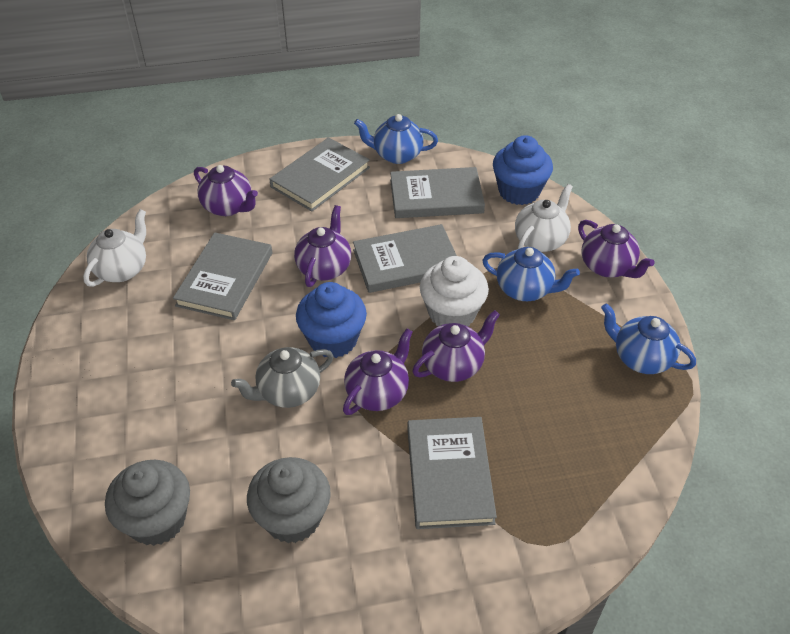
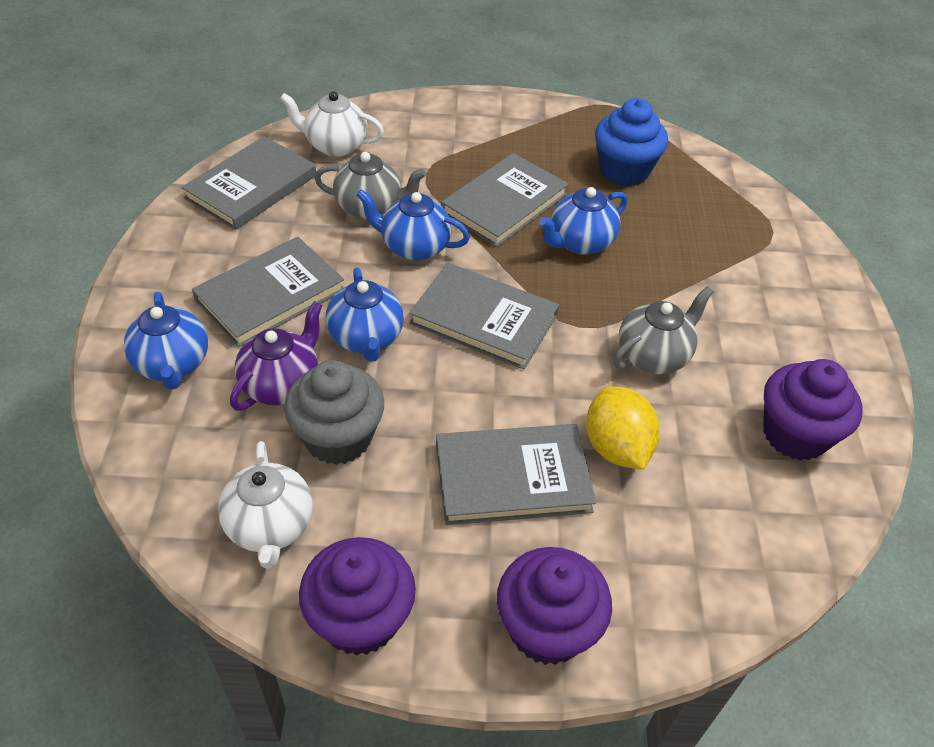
blue cupcake: [296,282,367,358] [493,135,553,205] = 2 -> [595,98,668,186] = 1
blue teapot: [354,114,438,164] [482,247,580,301] [601,303,696,374] = 3 -> [124,292,208,390] [326,267,404,362] [356,189,470,261] [539,187,628,255] = 4
grey cupcake: [105,460,190,546] [247,457,331,543] = 2 -> [284,360,384,465] = 1
grey teapot: [231,347,333,408] = 1 -> [314,152,426,219] [613,286,714,374] = 2
purple cupcake: none = 0 -> [299,537,416,656] [497,547,612,665] [763,359,862,461] = 3
purple teapot: [194,165,258,216] [294,205,351,287] [343,328,413,415] [412,310,500,382] [578,220,655,278] = 5 -> [230,301,322,410] = 1
white cupcake: [420,256,489,326] = 1 -> none = 0
yellow lemon: none = 0 -> [586,386,660,470] = 1

